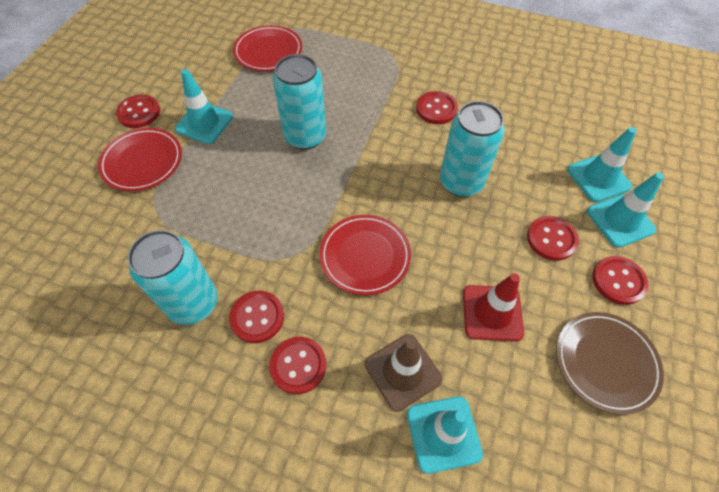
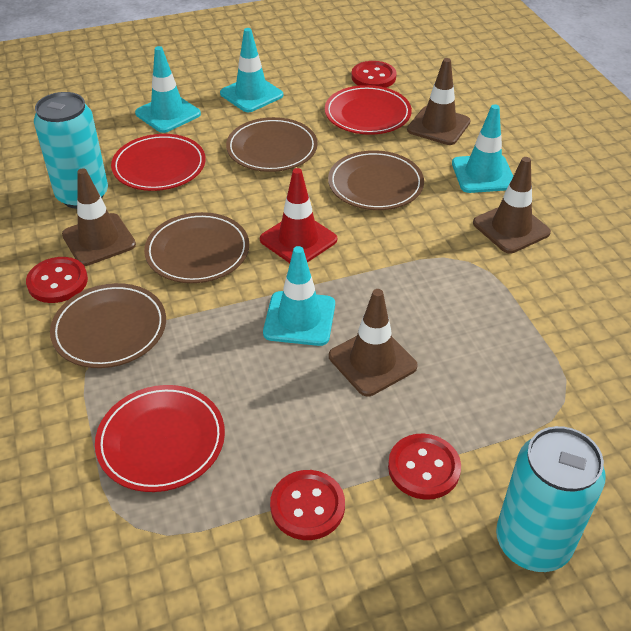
brown plate: [556,312,664,415] = 1 -> [50,283,166,368] [144,212,249,283] [226,117,318,172] [328,150,424,210] = 4
brown traffic cone: [365,334,442,412] = 1 -> [62,168,136,266] [329,289,418,396] [407,58,471,145] [473,157,551,254] = 4
red button: [116,95,160,128] [229,291,284,343] [269,336,326,394] [416,91,458,124] [527,216,579,261] [592,256,648,305] = 6 -> [26,257,88,303] [270,470,345,540] [351,61,397,88] [388,433,461,500] = 4
turquoise can: [127,230,217,325] [273,54,326,150] [440,101,505,197] = 3 -> [34,92,108,209] [496,426,606,572] = 2

